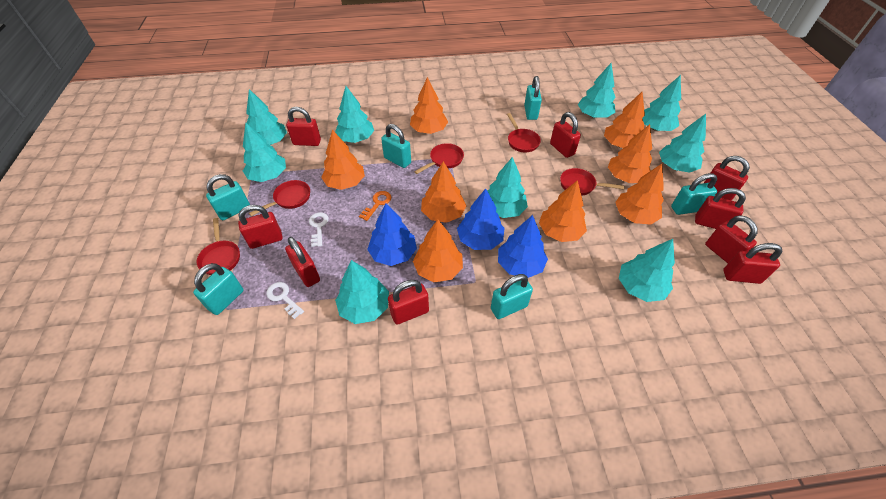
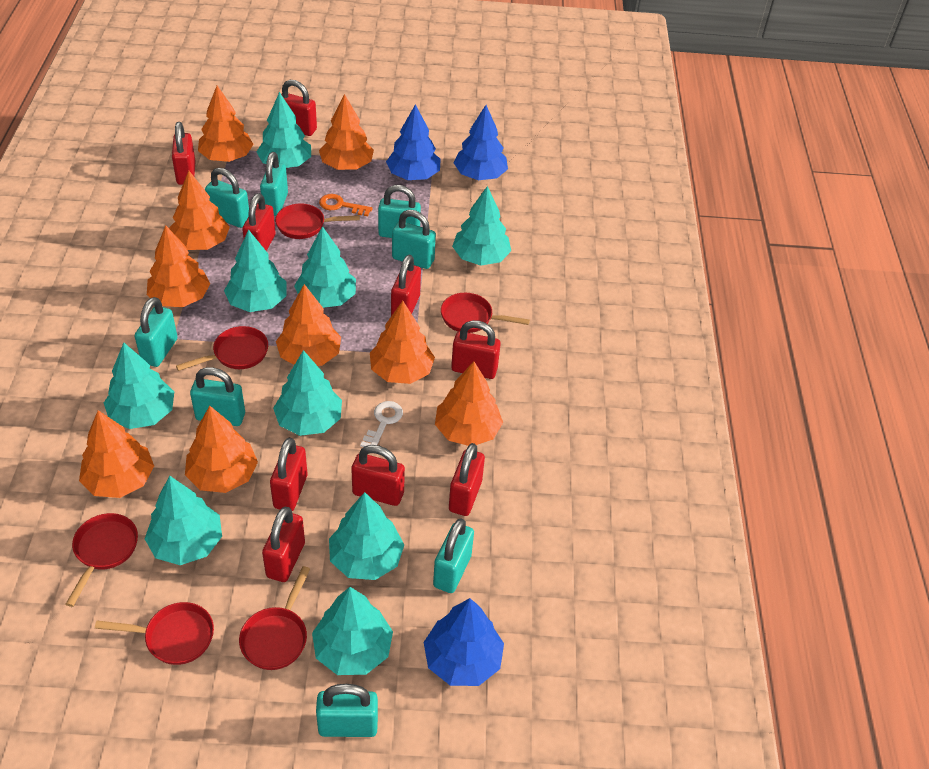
orange tree: [321,130,365,190] [410,77,448,134] [413,220,463,282] [421,161,466,223] [539,180,587,242] [604,92,645,148] [608,124,652,183] [615,164,664,225] = 8 -> [79,410,154,498] [147,225,210,307] [169,171,230,250] [185,406,258,493] [198,86,253,162] [276,284,341,366] [319,94,374,170] [370,301,435,384] [435,361,503,446] = 9
red pan: [197,218,240,275] [249,180,310,216] [414,143,464,174] [507,113,541,152] [560,168,625,196] = 5 -> [66,513,138,607] [95,602,214,665] [176,326,268,371] [239,566,310,670] [275,204,360,239] [441,293,530,333] = 6
turquoise padlock: [193,263,244,315] [206,174,250,220] [381,124,411,168] [491,274,533,319] [524,76,542,120] [671,173,717,215] = 6 -> [135,297,178,367] [190,367,245,426] [205,168,249,228] [260,152,288,216] [316,684,378,737] [378,185,421,238] [392,210,436,269] [433,518,474,593] = 8
white key: [266,282,304,319] [309,212,329,247] = 2 -> [360,401,403,447] = 1

